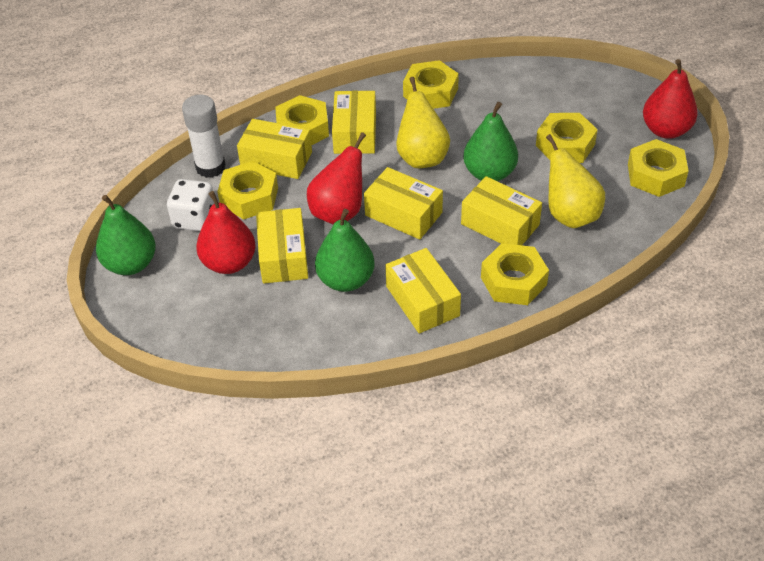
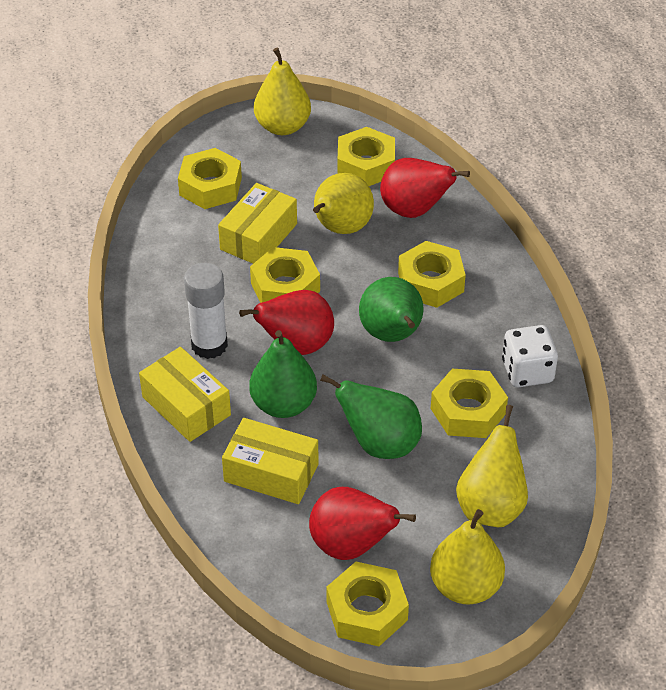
yellow box: [237,119,312,179] [256,208,308,283] [332,91,376,154] [364,167,443,240] [385,248,461,333] [461,176,542,245] = 6 -> [139,347,231,442] [218,183,297,264] [222,418,319,504] = 3
yellow pear: [396,77,450,168] [546,134,605,228] = 2 -> [254,48,311,135] [313,173,374,234] [430,509,505,605] [456,405,528,527] = 4

